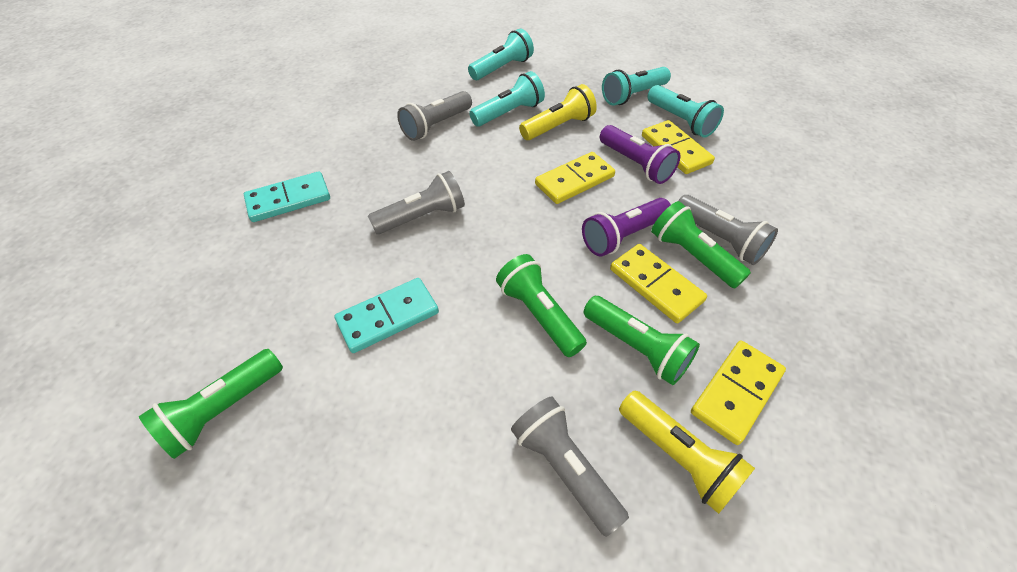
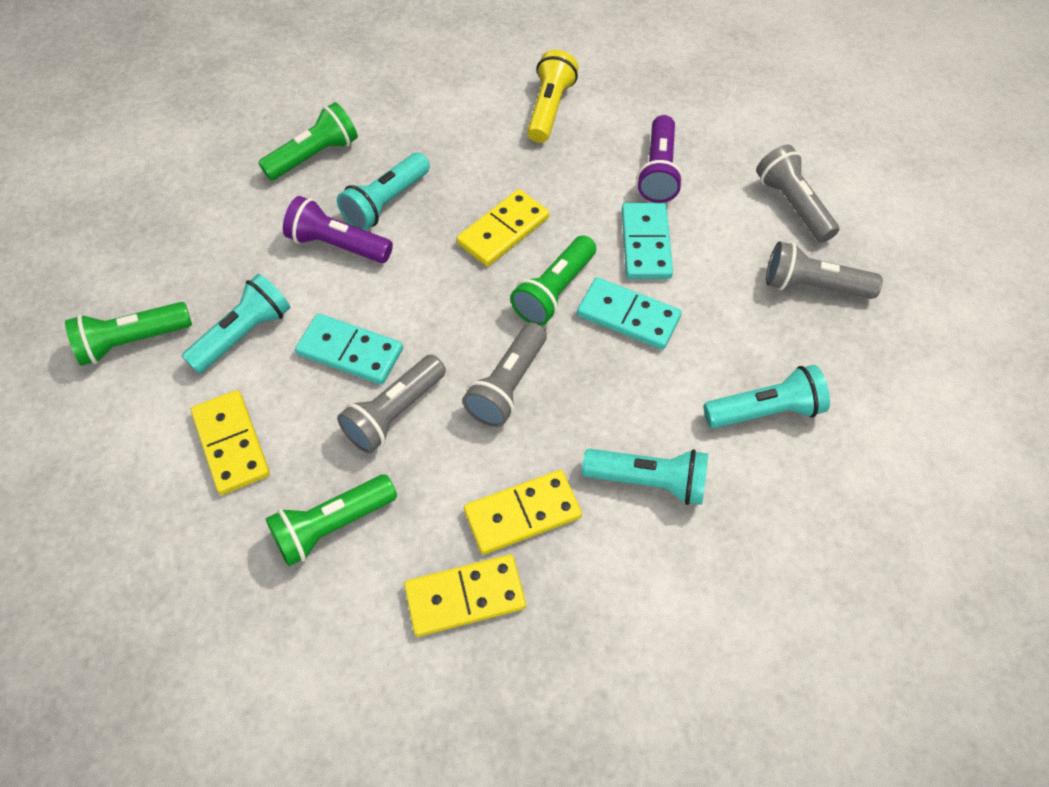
turquoise domino: [244,171,330,222] [335,278,439,353] = 2 -> [295,313,403,385] [577,277,682,350] [622,203,673,279] = 3
yellow flashlight: [519,84,597,140] [619,391,755,514] = 2 -> [527,50,578,143] = 1

